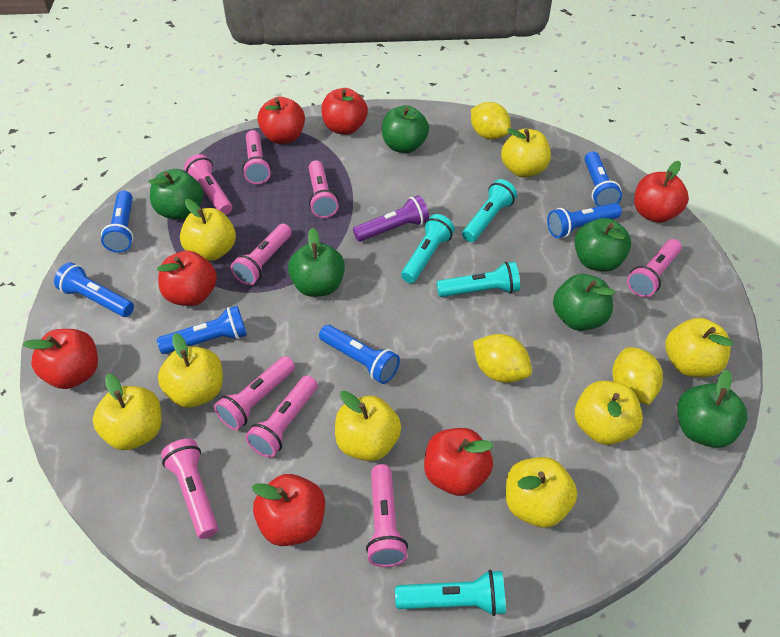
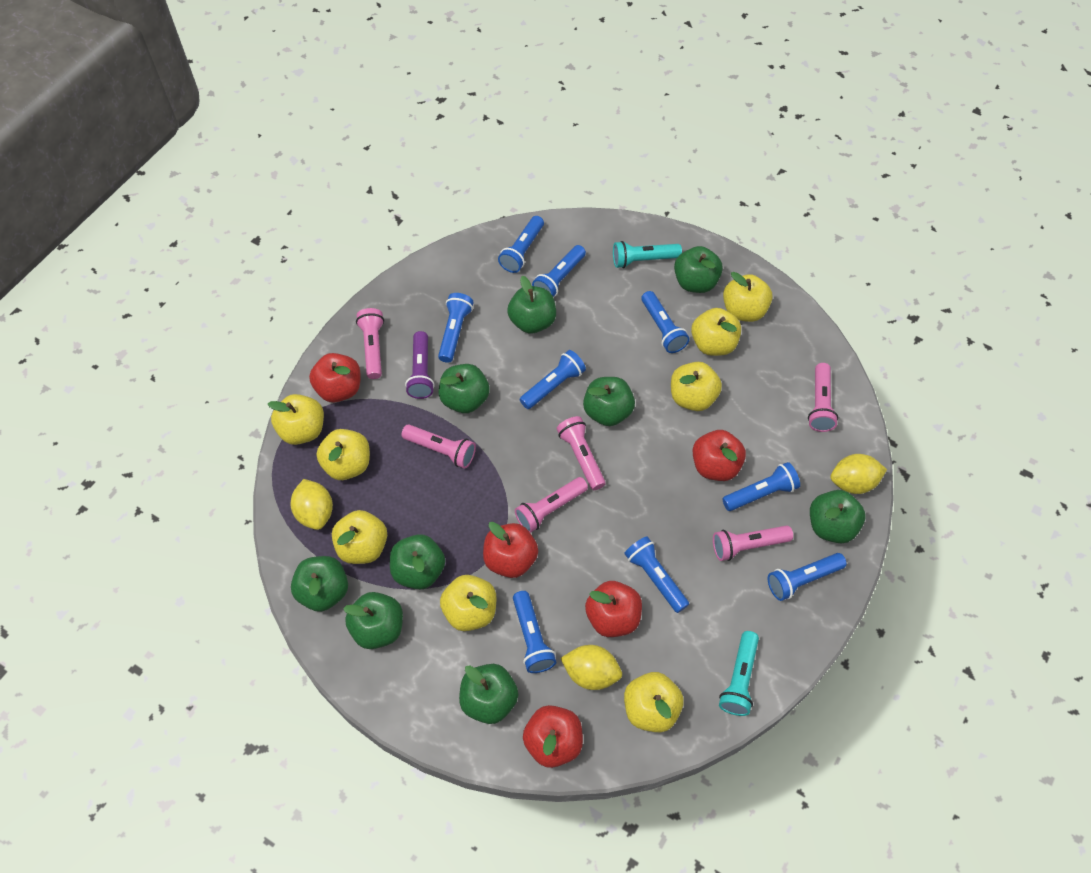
blue flashlight: [54,262,134,317] [101,191,134,253] [157,306,247,354] [319,325,400,384] [547,203,622,238] [584,151,622,206] = 6 -> [438,293,473,363] [498,216,544,273] [513,591,556,673] [520,350,586,409] [532,245,586,297] [624,536,689,613] [641,291,690,353] [722,462,800,511] [768,553,846,601] = 9
green apple: [148,169,203,220] [288,228,345,297] [382,105,429,153] [553,274,615,331] [574,218,631,272] [677,370,748,448] = 6 -> [291,556,348,612] [343,592,403,649] [390,534,445,589] [439,364,490,413] [459,664,518,724] [507,276,556,334] [583,377,635,426] [674,246,723,293] [810,490,865,543] = 9
pink flashlight: [161,439,218,539] [184,154,232,215] [214,356,295,430] [231,224,292,285] [242,130,271,184] [245,375,318,458] [309,160,339,218] [366,464,408,567] [627,239,682,297] = 9 -> [356,308,384,379] [401,424,476,469] [515,477,588,533] [556,416,606,490] [713,525,793,561] [808,363,838,432] = 6
red apple: [23,329,98,389] [157,251,217,306] [252,474,325,546] [257,97,305,144] [321,88,368,135] [424,428,494,496] [634,161,689,223] = 7 -> [309,353,361,402] [483,522,538,578] [523,705,583,768] [585,581,642,637] [693,430,746,481] = 5
turquoise flashlight: [395,570,506,616] [401,214,455,283] [437,262,520,297] [462,179,517,242] = 4 -> [613,241,682,268] [719,631,759,716] = 2

